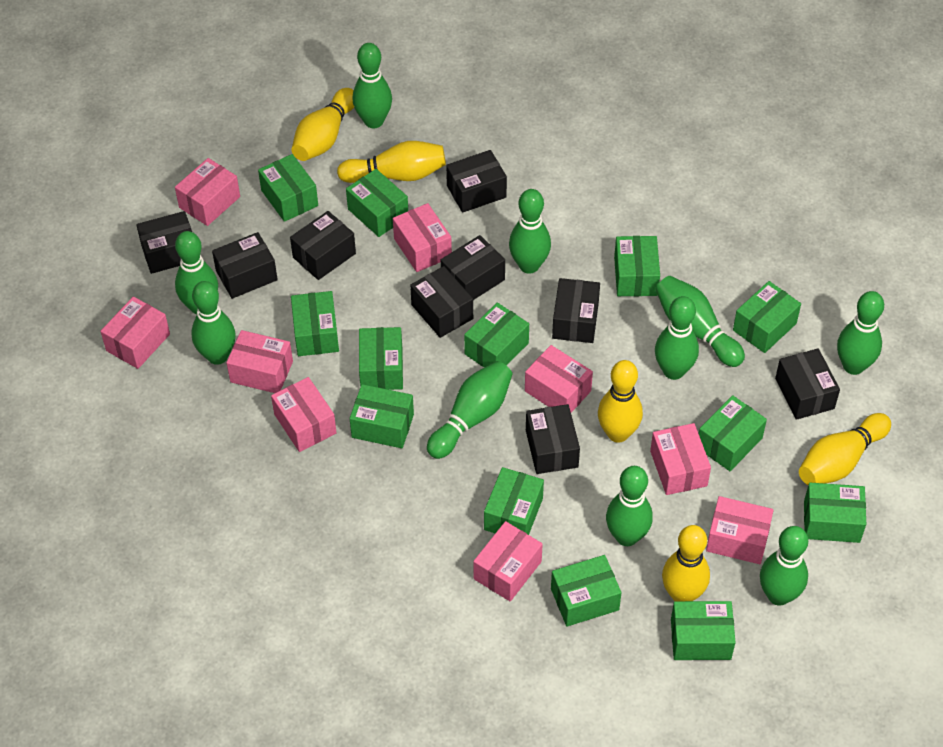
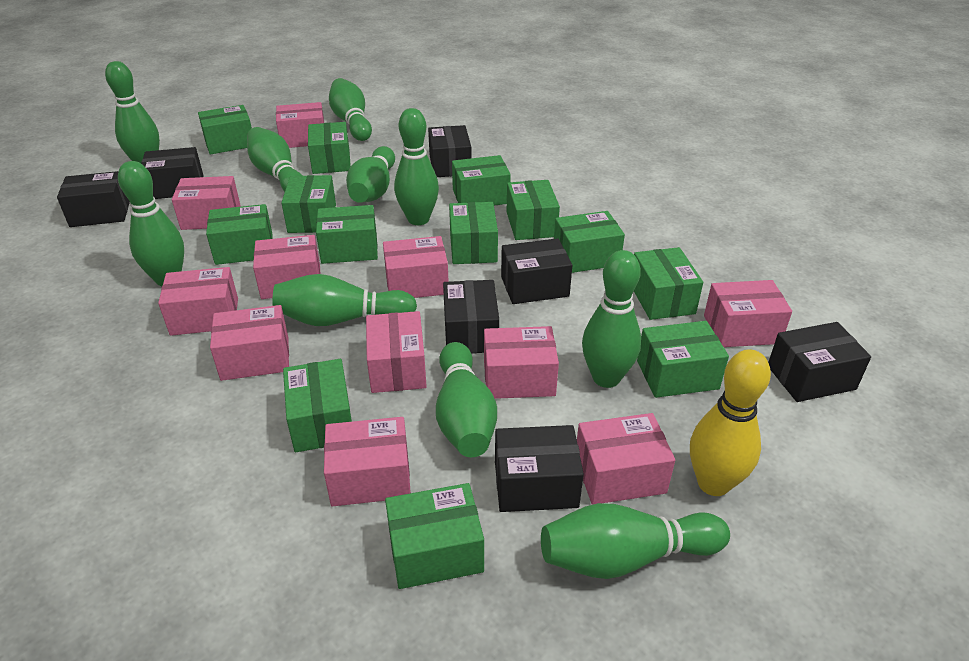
black box: [136,211,192,274] [212,232,278,299] [290,211,356,280] [410,266,473,338] [441,235,505,300] [446,150,507,213] [526,404,580,474] [552,278,600,343] [775,349,840,420] = 9 -> [57,171,130,227] [141,147,204,199] [428,125,472,177] [443,280,499,354] [495,425,584,512] [501,238,572,304] [768,322,871,402] = 7
pink box: [100,296,170,369] [175,158,240,226] [226,330,293,393] [271,377,337,452] [393,203,452,272] [473,521,543,602] [525,345,593,413] [650,423,711,495] [706,496,774,564] = 9 -> [158,267,238,336] [172,176,241,230] [210,305,289,381] [253,235,320,299] [276,102,324,148] [324,417,411,506] [366,311,427,393] [383,236,449,298] [484,326,559,399] [577,413,675,505] [704,280,792,347] = 11
yellow bowling pin: [292,88,354,161] [337,141,446,183] [598,360,643,443] [662,525,710,601] [799,413,891,485] = 5 -> [690,349,771,496] = 1

